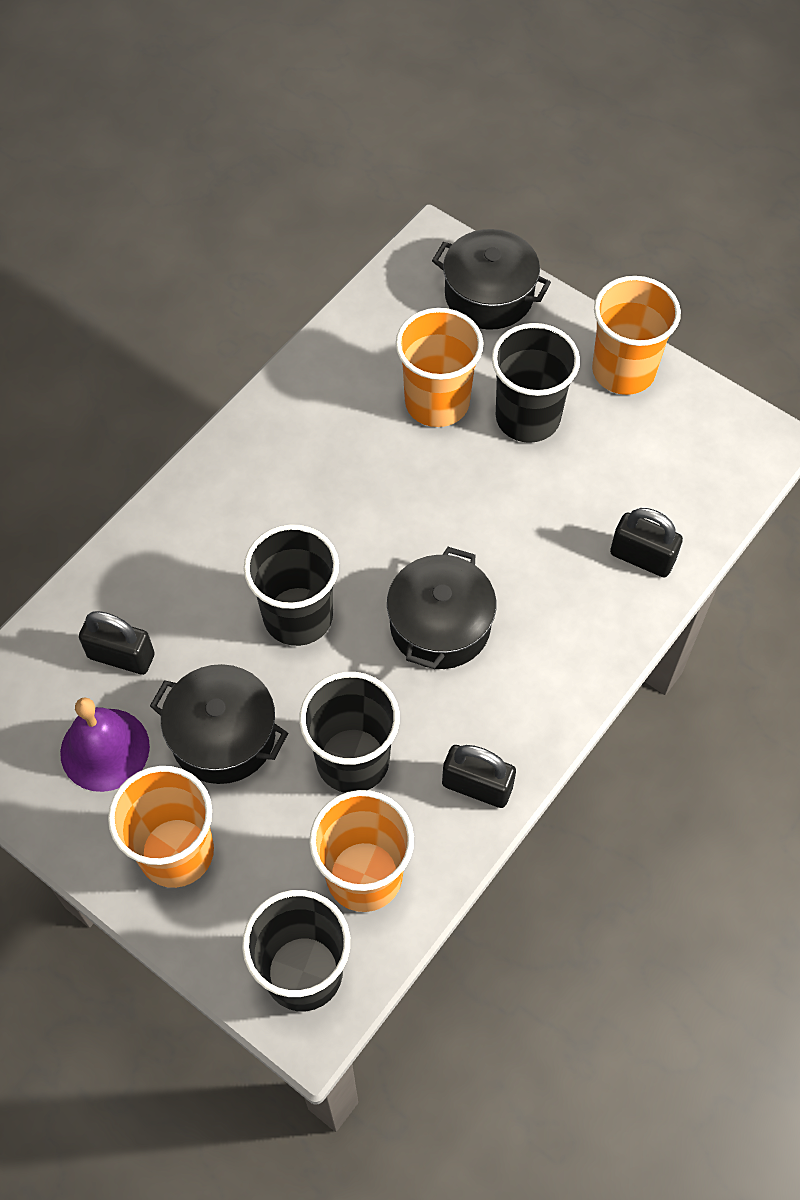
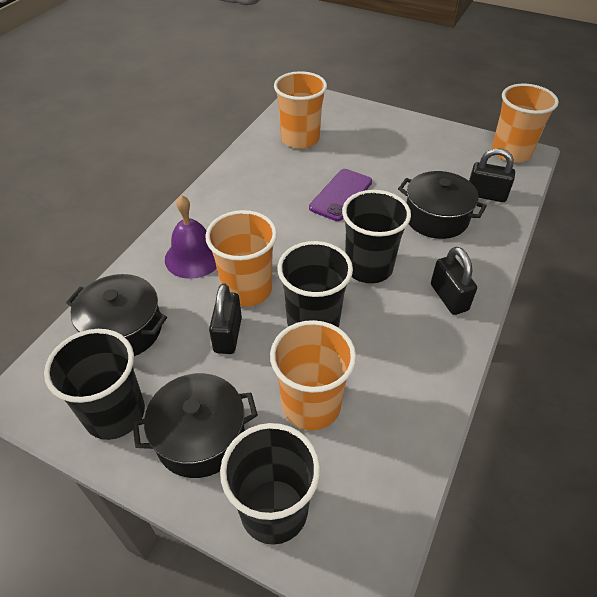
purple phone: none = 0 -> [309,169,372,221] = 1

